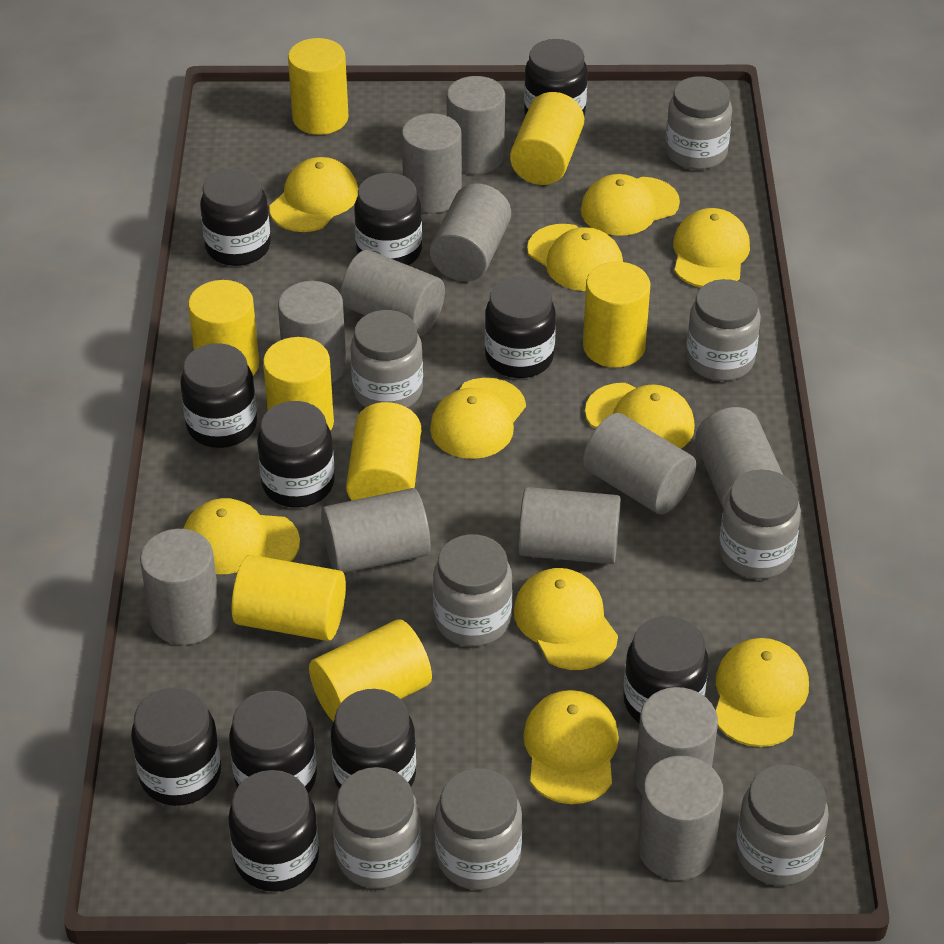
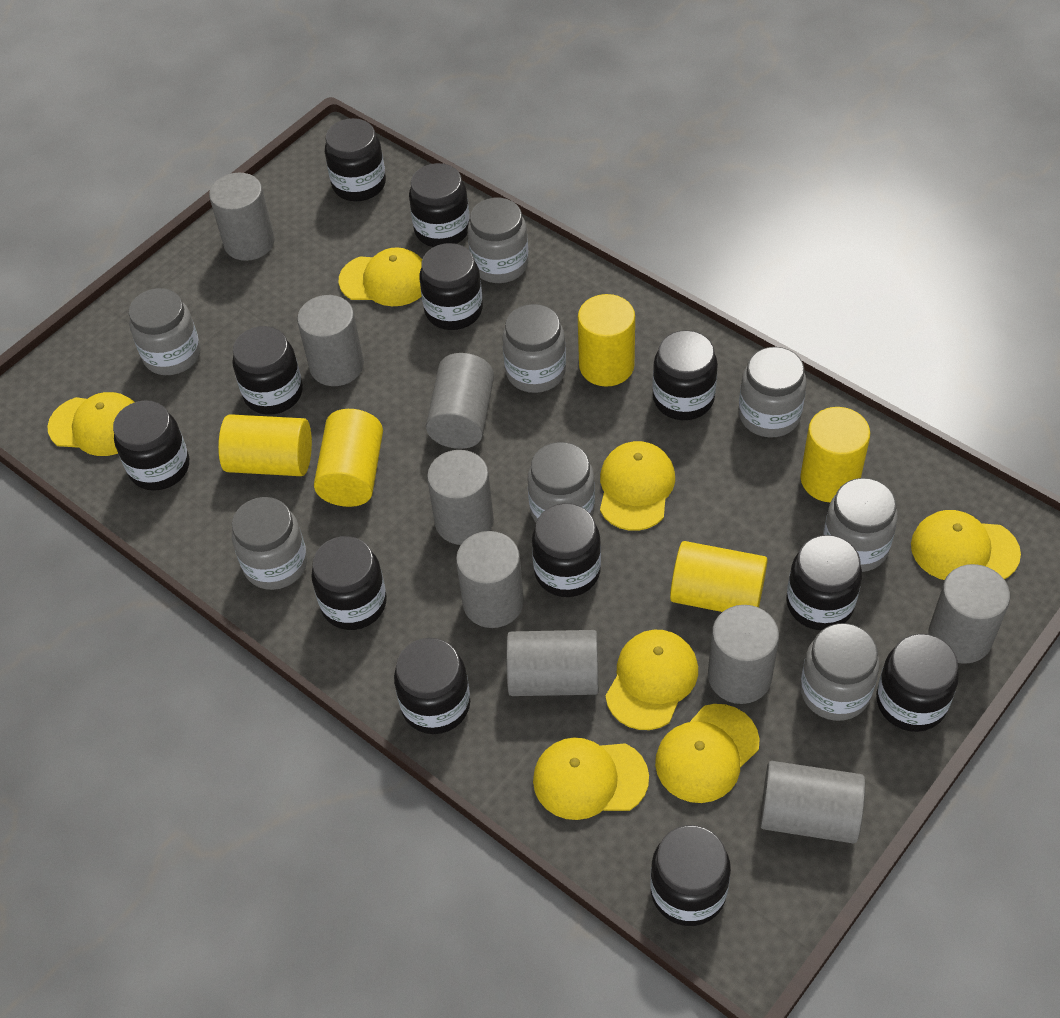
black jar: [131,687,221,806] [180,344,257,448] [200,169,271,266] [228,770,319,892] [229,691,317,793] [257,401,335,508] [331,689,416,789] [354,173,422,265] [485,276,556,378] [524,39,588,115] [623,616,709,723] = 11 -> [113,400,189,491] [233,326,303,415] [311,536,387,630] [325,118,386,201] [394,638,470,734] [409,163,470,247] [419,243,483,330] [532,503,601,597] [650,825,731,926] [653,330,718,420] [786,535,862,630] [876,634,959,732] = 12
grey cylinder: [140,529,221,645] [278,281,347,384] [321,488,431,573] [340,250,445,336] [402,113,462,213] [430,183,511,281] [446,76,505,174] [518,487,621,564] [583,413,696,514] [635,687,718,794] [638,756,724,880] [695,407,783,509] = 12 -> [209,173,275,261] [297,295,364,386] [426,353,494,449] [427,450,494,545] [456,531,524,628] [506,630,599,696] [708,605,779,704] [760,761,865,844] [928,564,1010,664] = 9
yellow cap: [183,498,300,574] [269,157,358,232] [430,378,526,459] [514,568,618,670] [523,690,619,804] [527,224,623,291] [581,174,680,236] [585,383,695,449] [673,208,750,287] [716,638,809,747] = 10 -> [47,392,134,456] [339,247,422,306] [533,738,649,820] [600,441,675,531] [605,630,698,730] [655,704,760,803] [911,510,1021,580] = 7
yellow cylinder: [188,280,259,376] [232,555,346,641] [263,337,334,431] [288,38,348,135] [309,619,432,722] [346,402,421,501] [510,92,584,185] [583,262,650,368] = 8 -> [218,414,312,476] [314,409,383,507] [578,294,635,387] [670,541,768,612] [800,407,870,502] = 5

